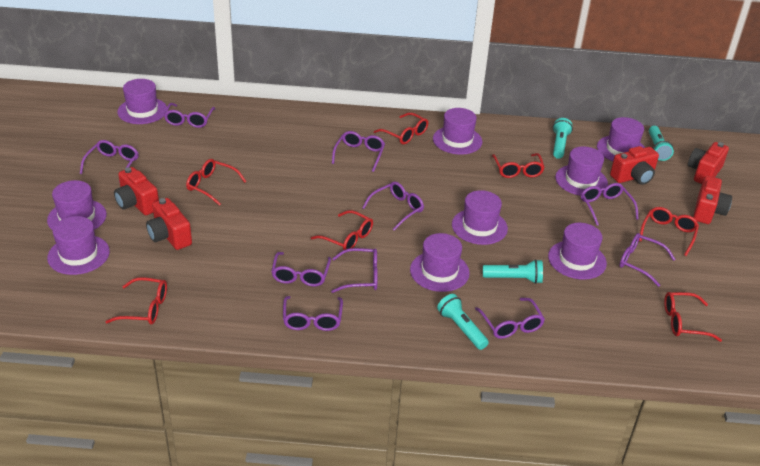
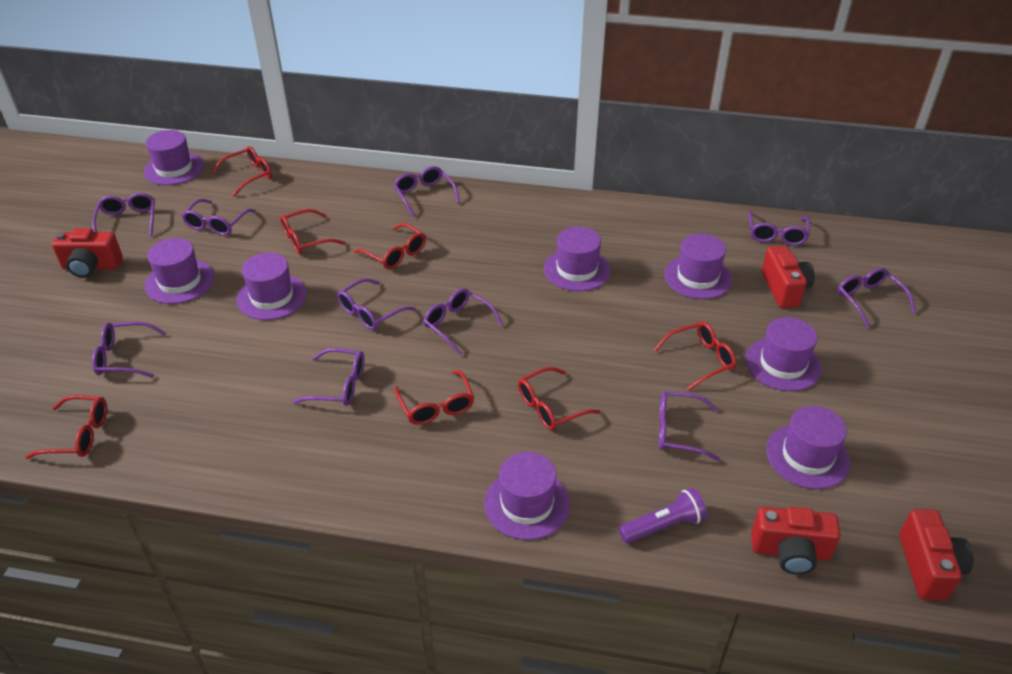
purple flashlight: none = 0 -> [619,488,707,543] = 1
purple hat: [47,180,107,230] [47,216,110,275] [117,79,167,124] [410,233,470,292] [433,108,482,155] [452,190,508,245] [548,223,607,279] [555,146,608,196] [597,117,645,161] = 9 -> [144,130,204,185] [145,238,215,304] [237,253,307,320] [484,452,570,540] [544,226,610,291] [664,234,732,299] [745,317,822,391] [766,406,850,489] = 8
red camera: [114,167,159,215] [146,198,192,250] [610,146,659,185] [688,142,729,184] [693,176,732,224] = 5 -> [52,228,123,278] [751,507,841,574] [762,245,815,308] [899,509,974,601] = 4
turquoise flashlight: [437,294,489,350] [483,259,543,284] [553,118,573,159] [649,126,674,161] = 4 -> none = 0

